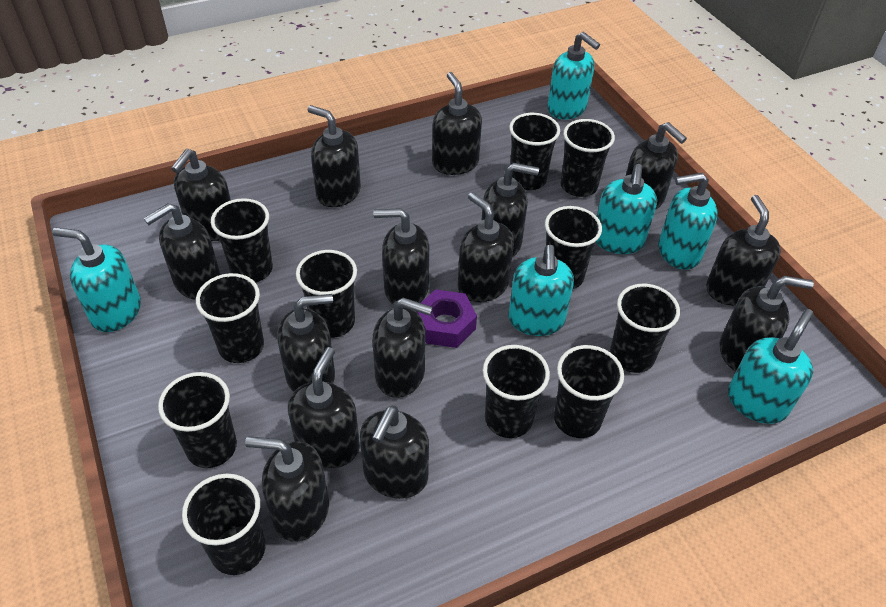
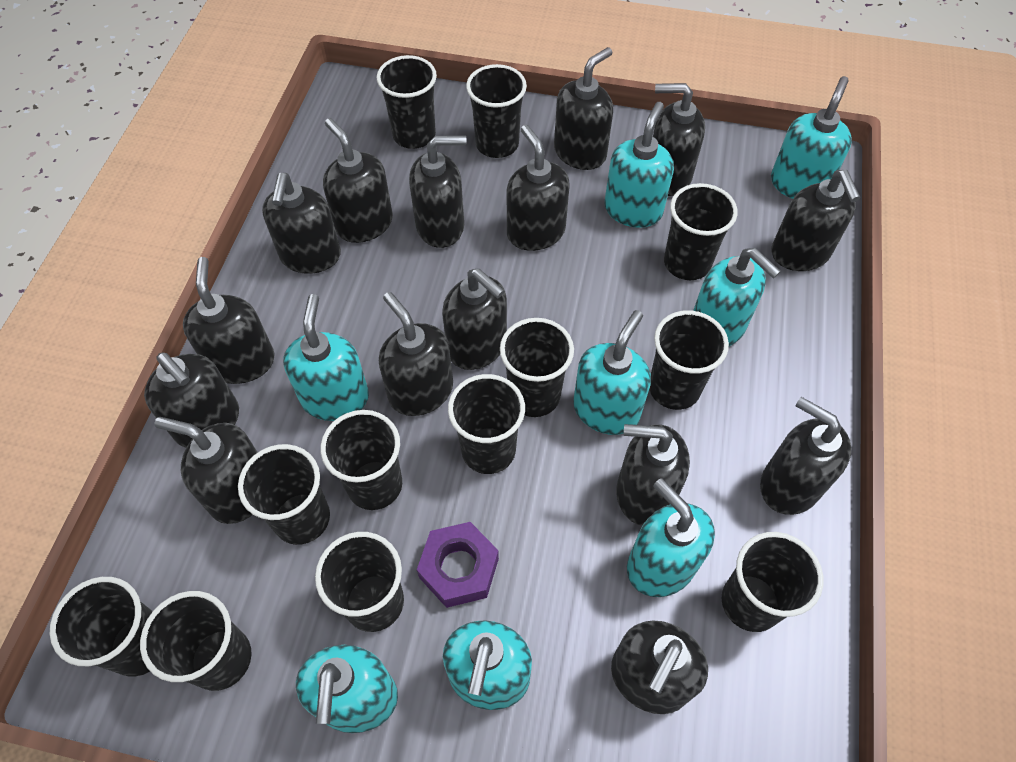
black cup: [158,372,237,468] [182,473,265,575] [196,273,264,363] [211,198,273,282] [296,250,357,338] [483,345,550,438] [509,113,560,190] [545,206,602,289] [554,345,624,438] [561,119,615,197] [610,284,680,373] = 11 -> [50,577,153,677] [140,591,252,691] [238,444,330,545] [315,532,404,632] [321,410,402,510] [377,55,437,149] [448,374,525,474] [466,64,527,158] [500,318,574,417] [649,310,729,410] [664,183,738,280] [722,532,824,632] = 12
turquoise soap dispenser: [52,227,141,332] [508,245,574,336] [547,32,600,119] [596,164,657,254] [658,173,718,270] [728,309,813,424] = 6 -> [283,294,369,421] [296,645,398,733] [443,620,532,710] [573,310,651,435] [604,102,674,228] [627,478,715,597] [693,248,781,346] [771,76,852,199] = 8

